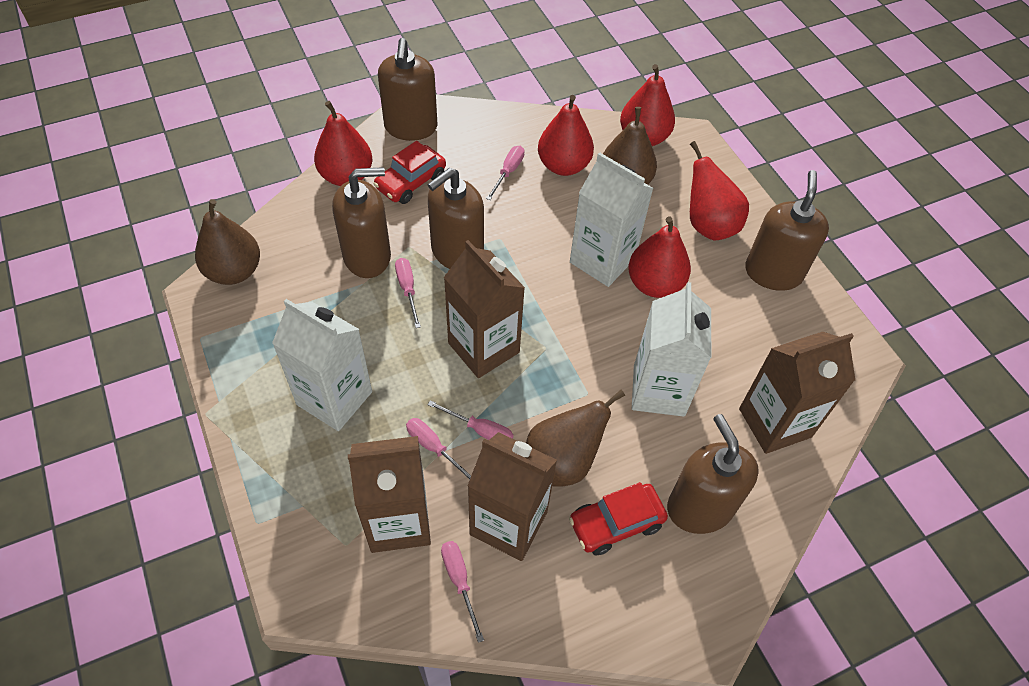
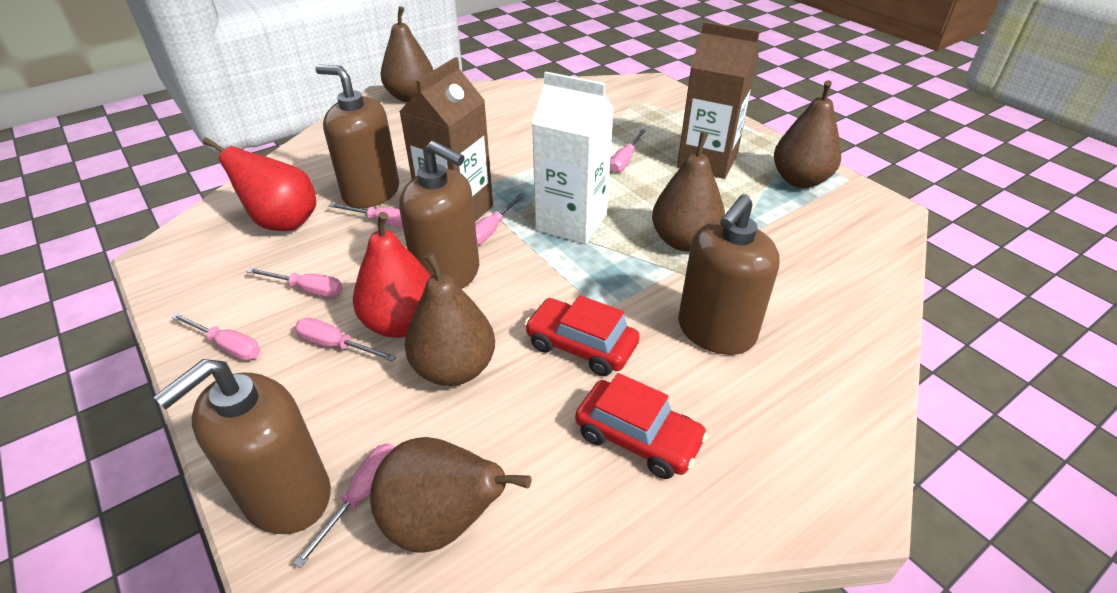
brown carton: [348,436,431,553] [444,240,525,378] [468,432,557,561] [739,332,855,454] = 4 -> [399,57,493,222] [677,22,760,179] = 2
brown pear: [195,199,260,285] [526,390,625,487] [603,107,657,185] = 3 -> [370,437,531,553] [380,6,433,102] [405,252,495,386] [652,132,725,251] [774,80,841,188] = 5
brown soap dispenser: [332,167,391,278] [378,38,438,141] [427,167,484,269] [667,414,759,534] [745,170,829,291] = 5 -> [154,359,331,534] [315,65,399,209] [399,140,479,289] [678,194,780,355] = 4
pink screwdriver: [395,258,421,328] [406,418,471,480] [428,400,513,440] [441,541,484,643] [486,146,525,200] = 5 -> [171,313,260,361] [246,268,343,297] [293,444,395,568] [295,318,396,362] [328,203,403,228] [475,193,526,245] [610,129,646,173] = 7
red pear: [314,101,373,186] [538,95,594,176] [620,64,675,146] [628,217,691,298] [690,141,749,241] = 5 -> [202,137,316,231] [353,212,431,338] = 2
white carton: [272,299,372,431] [570,152,653,287] [632,282,711,417] = 3 -> [532,72,614,244] = 1

